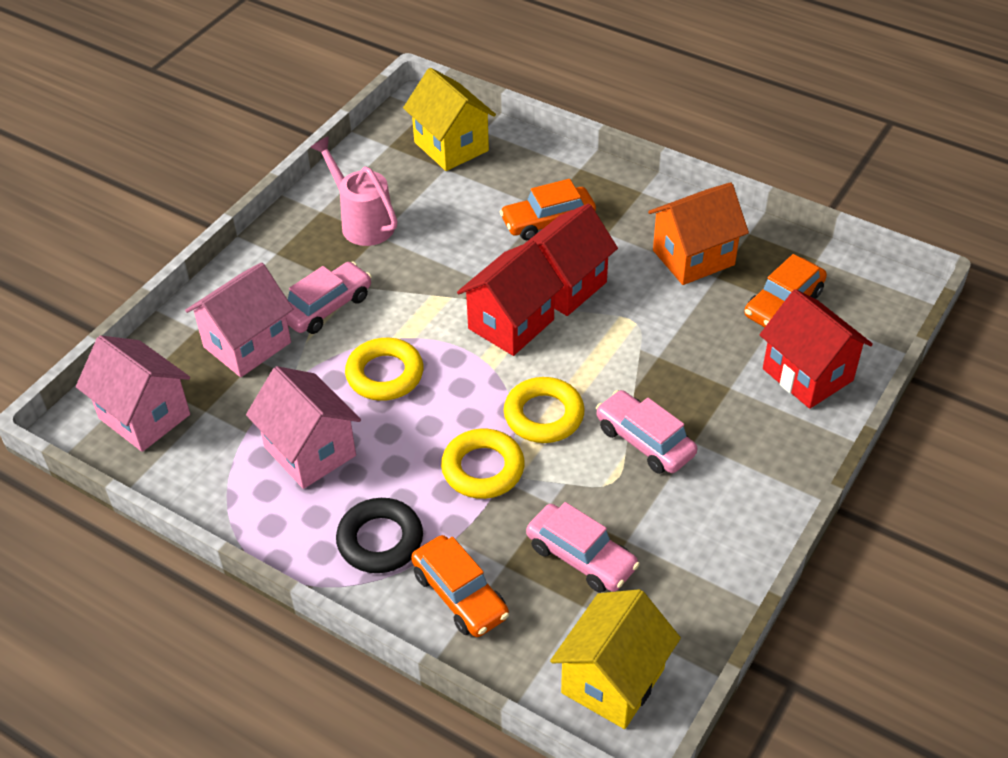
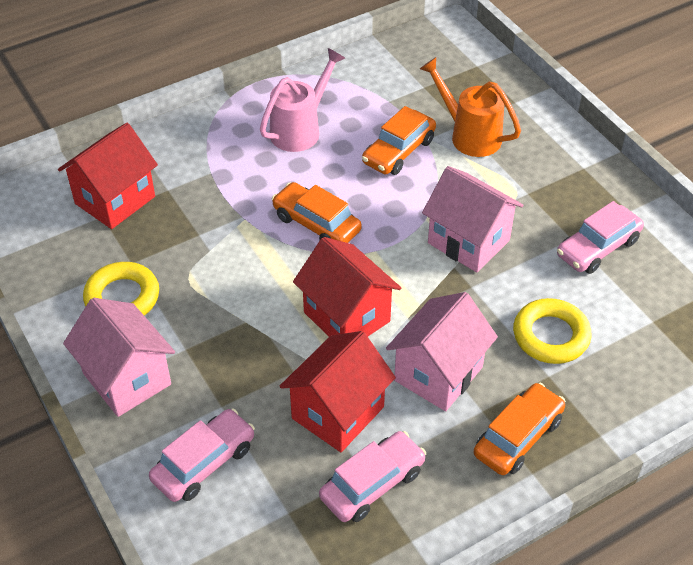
black ring: [336,498,423,573] = 1 -> none = 0
orange house: [648,182,749,285] = 1 -> none = 0
orange watering can: none = 0 -> [420,57,521,157] = 1
yellow house: [403,68,496,171] [550,589,681,729] = 2 -> none = 0
yellow ring: [345,338,424,401] [441,429,525,499] [504,377,585,443] = 3 -> [83,262,159,315] [513,298,592,364] = 2

